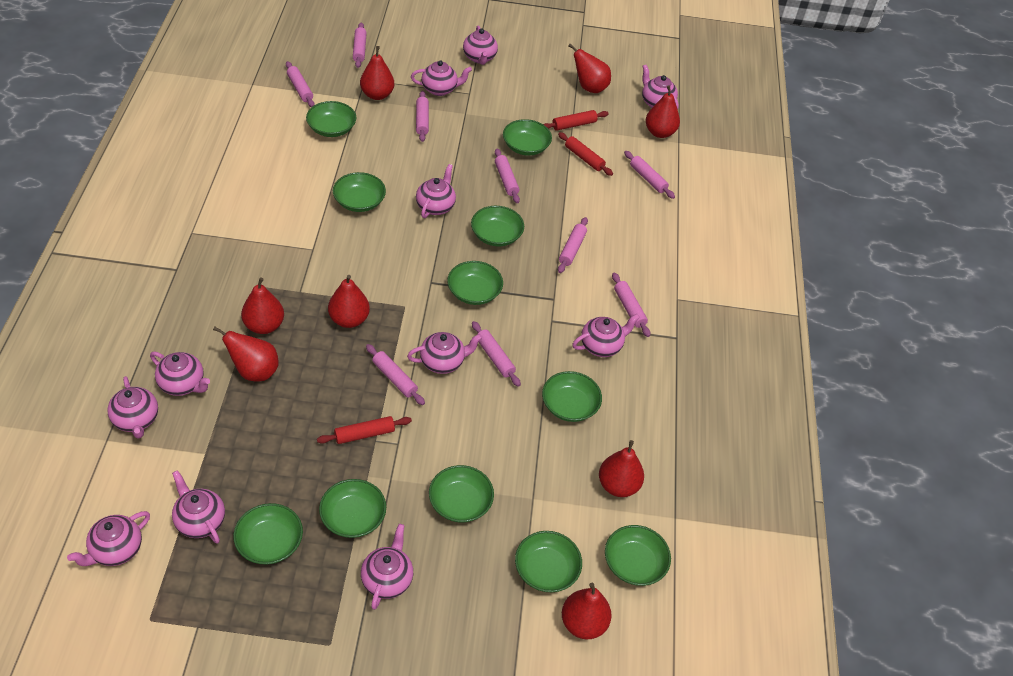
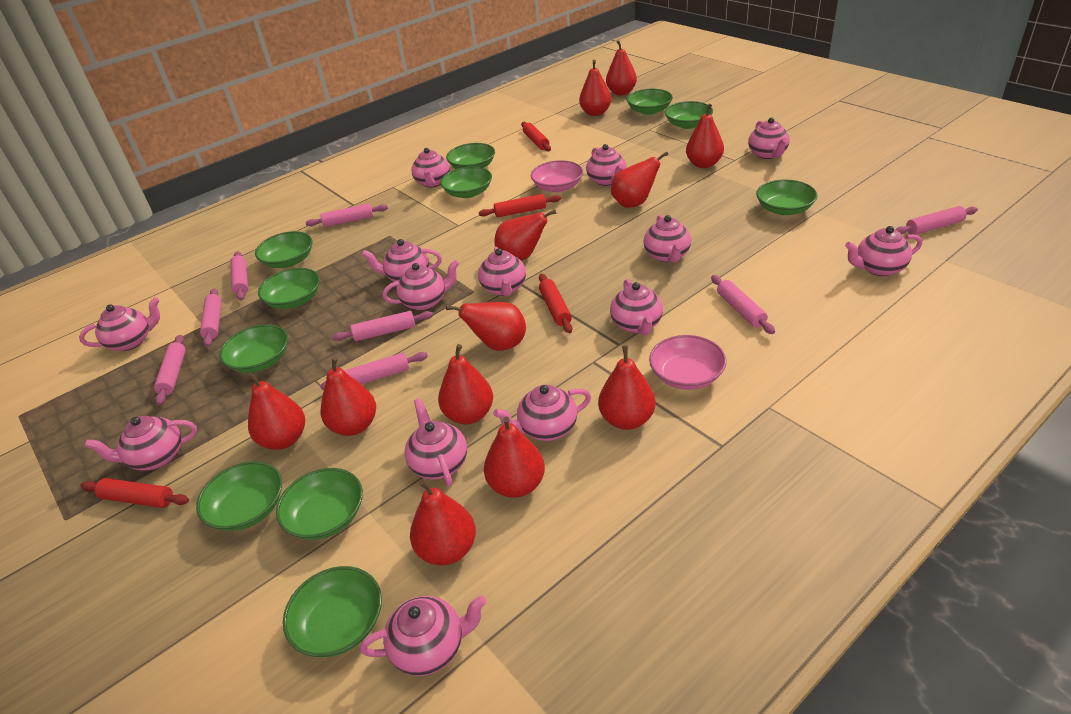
pink bowl: none = 0 -> [531,160,583,192] [649,335,726,390] = 2
pink rolling pin: [286,61,315,107] [353,23,367,68] [366,344,425,405] [416,91,429,142] [472,321,521,387] [495,149,520,203] [558,217,588,273] [612,272,650,337] [624,151,675,199] = 9 -> [154,335,186,405] [200,288,222,347] [230,251,248,301] [306,204,388,227] [320,352,428,390] [332,311,433,341] [711,275,775,334] [895,206,978,235] = 8
pink teapot: [67,511,150,566] [107,376,158,439] [150,351,210,396] [172,470,225,544] [361,524,413,610] [407,332,482,374] [411,60,472,96] [416,164,456,218] [463,25,498,65] [572,314,640,357] [642,65,679,109] = 11 -> [79,297,160,351] [85,416,197,471] [360,596,486,676] [362,239,442,282] [382,260,459,311] [404,398,467,487] [411,148,450,188] [478,247,526,297] [494,385,591,441] [586,144,626,186] [610,279,663,335] [643,215,691,263] [748,117,790,159] [845,226,922,276] = 14
red pear: [213,327,279,381] [241,277,284,334] [328,275,370,328] [360,46,394,100] [562,583,612,639] [568,44,611,93] [599,440,644,497] [645,85,680,138] = 8 -> [247,372,305,450] [321,357,376,436] [410,479,476,565] [438,344,493,424] [446,302,526,351] [484,417,545,498] [494,210,556,260] [579,60,611,116] [598,345,656,430] [606,40,637,96] [611,151,668,208] [686,104,724,168] = 12
red rolling pin: [317,416,412,444] [543,110,609,131] [558,132,613,176] = 3 -> [80,478,189,508] [479,194,561,217] [521,122,551,152] [539,274,572,333] = 4

